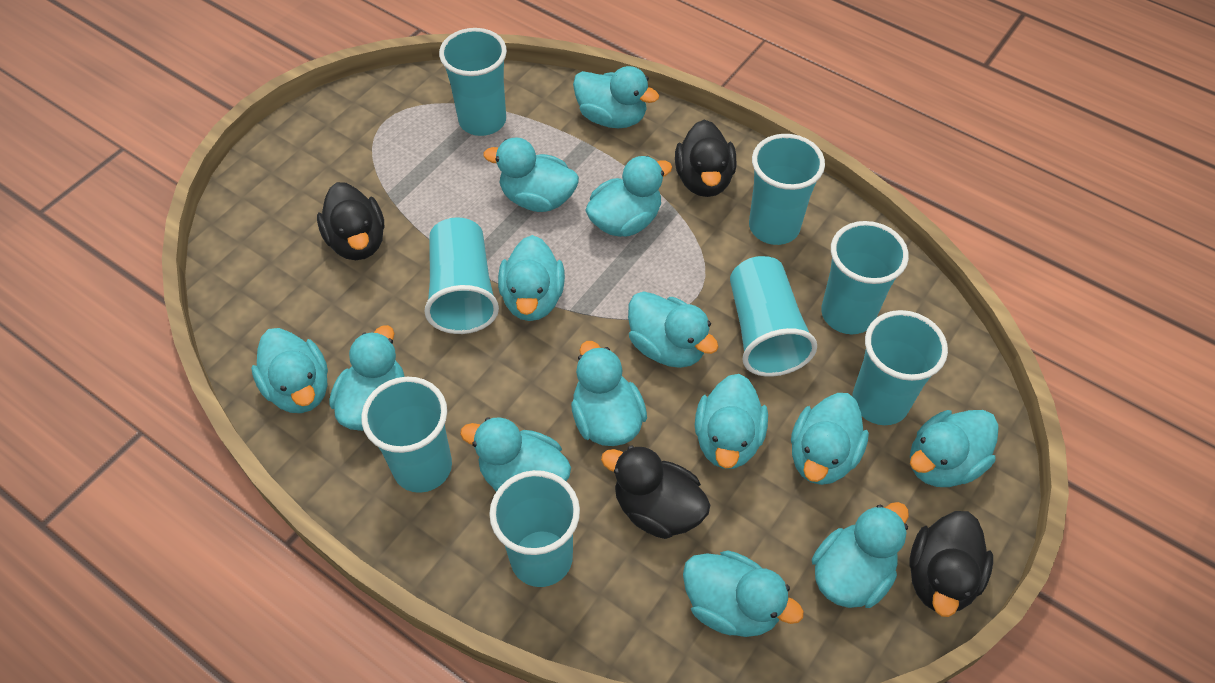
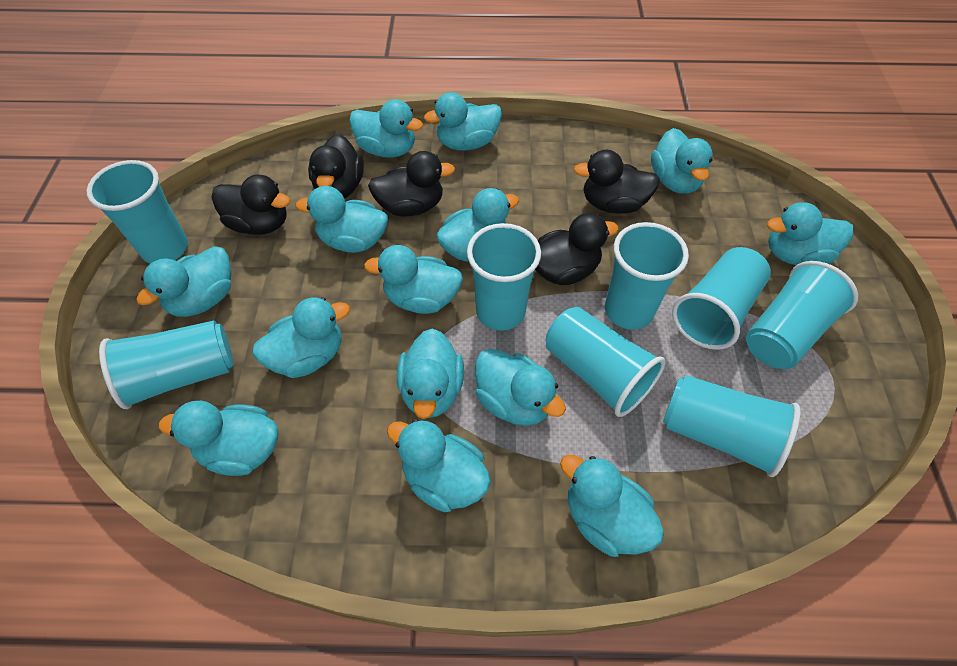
black duck: [317,182,384,260] [601,445,710,539] [675,120,736,197] [910,511,993,617] = 4 -> [211,175,290,235] [308,134,364,199] [368,151,455,217] [535,213,619,285] [573,150,660,214] = 5

